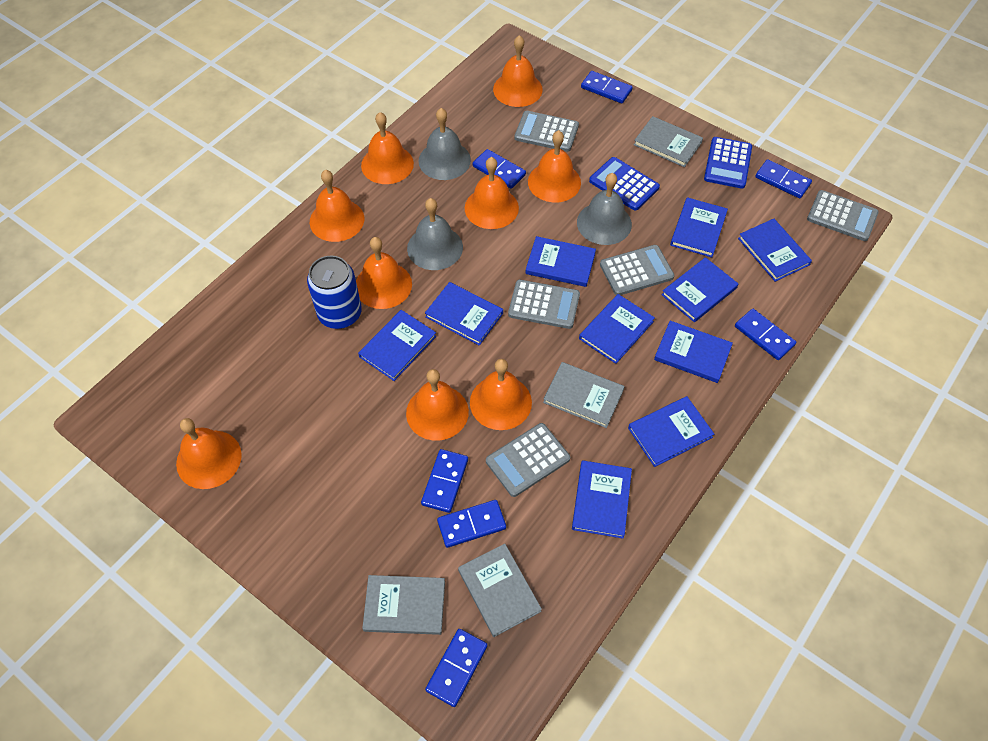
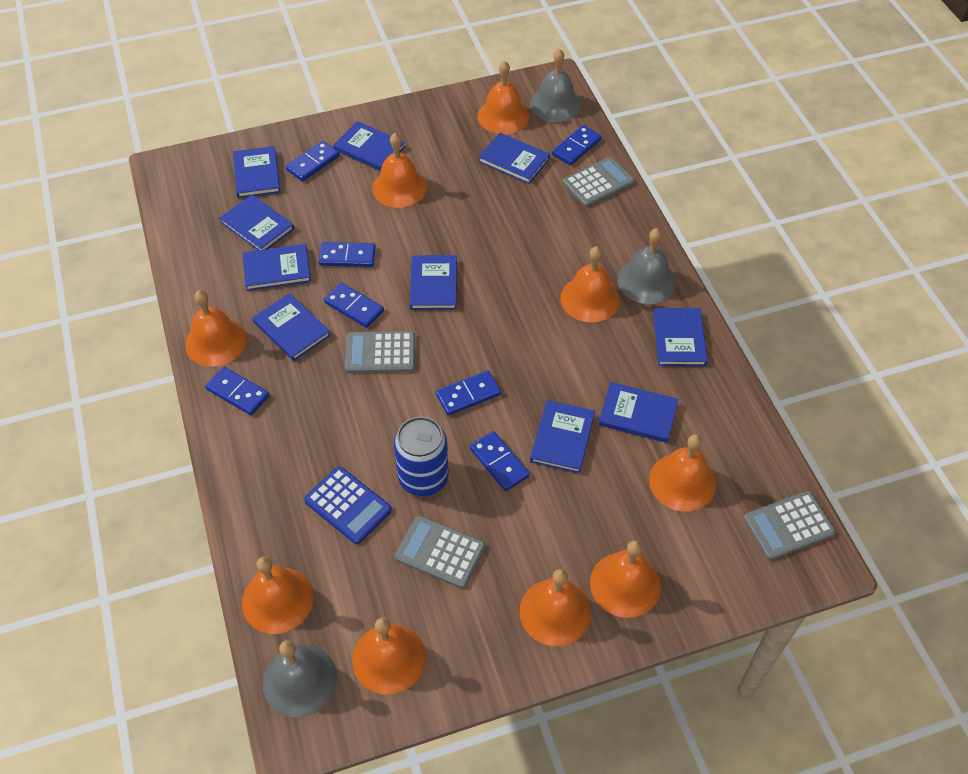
blue calculator: [589,157,660,211] [704,137,752,189] = 2 -> [304,466,392,544] = 1
grey book: [362,575,445,635] [458,544,542,637] [543,362,625,428] [634,116,703,167] = 4 -> none = 0
grey calculator: [486,423,570,497] [508,280,580,329] [515,111,579,152] [600,245,674,295] [807,190,879,241] = 5 -> [345,331,415,373] [395,515,485,589] [563,157,635,207] [744,491,835,560] = 4

